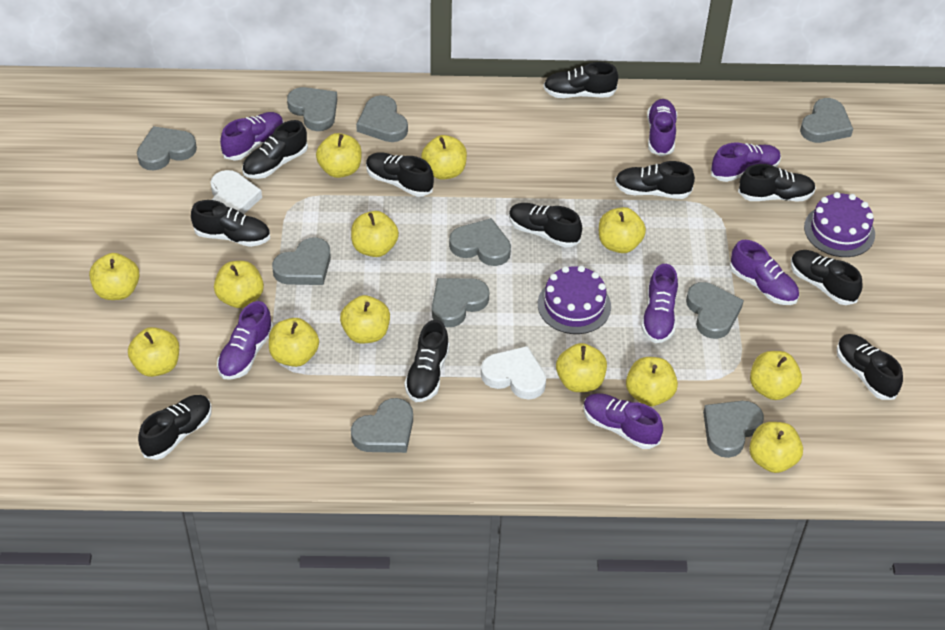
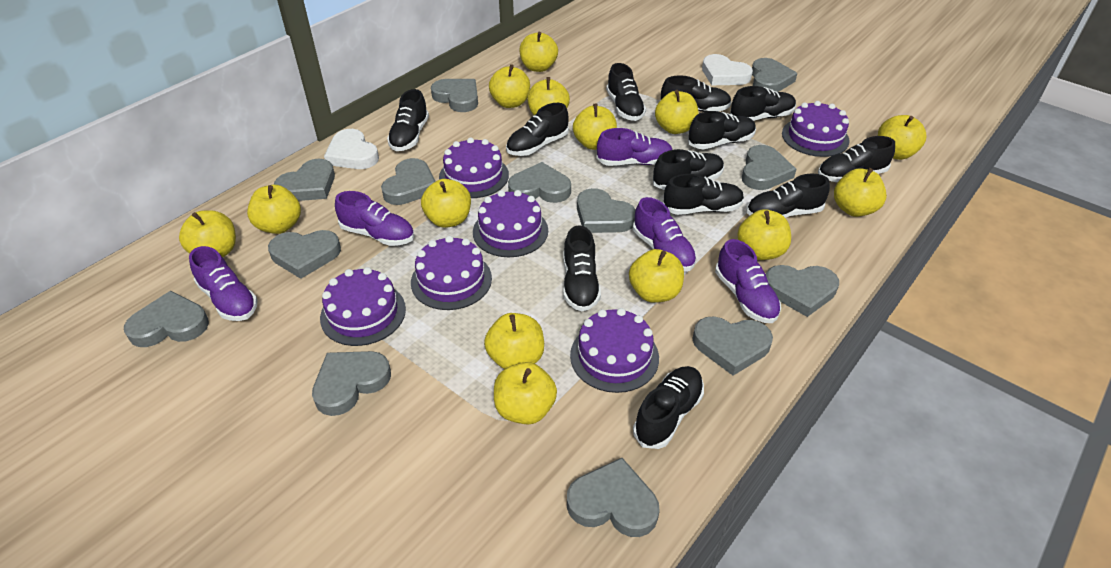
black shoe: [138,395,212,460] [191,200,270,247] [242,120,308,179] [366,152,434,197] [404,320,450,402] [509,203,582,248] [543,62,618,98] [615,161,695,199] [738,164,816,201] [791,250,862,305] [836,334,903,400] = 11 -> [387,89,429,151] [506,103,569,156] [563,225,601,311] [606,63,646,121] [633,366,704,449] [653,149,724,190] [660,75,732,112] [664,174,744,215] [688,111,756,149] [730,86,796,121] [746,174,830,218] [818,136,895,182] = 12
grey heart: [137,126,197,170] [272,237,331,285] [287,87,337,131] [351,398,413,453] [356,95,408,142] [432,278,489,327] [449,218,511,266] [686,282,744,339] [703,401,764,458] [800,98,853,143] = 10 -> [124,291,209,347] [268,230,341,279] [274,158,335,201] [312,351,391,416] [381,158,436,205] [431,79,478,112] [508,162,571,203] [567,458,660,537] [577,188,635,233] [692,316,773,376] [742,145,796,190] [752,58,797,92] [766,265,839,317] = 13
purple cake: [538,265,611,334] [804,192,875,257] = 2 -> [320,267,406,346] [411,236,492,310] [439,137,509,198] [473,190,548,257] [570,308,659,393] [782,101,850,157] = 6
purple shoe: [217,301,273,380] [220,112,284,161] [583,393,663,449] [641,264,678,343] [647,99,677,157] [711,142,781,182] [730,240,799,305] = 7 -> [189,246,258,321] [335,191,414,246] [596,128,672,166] [633,197,697,271] [715,239,781,323] = 5
yellow apple: [89,253,140,300] [128,327,179,377] [214,261,264,308] [269,318,319,367] [316,133,362,178] [340,295,390,343] [351,211,399,257] [421,135,467,180] [556,343,607,392] [599,207,646,253] [626,357,678,406] [749,422,803,473] [750,351,802,400] = 13 -> [179,210,236,257] [247,185,301,234] [421,179,471,228] [484,313,544,369] [489,64,530,108] [494,362,557,425] [519,32,558,72] [527,77,570,115] [573,104,617,150] [629,249,684,303] [655,90,699,134] [737,209,791,260] [834,168,887,217] [878,115,926,160] = 14

